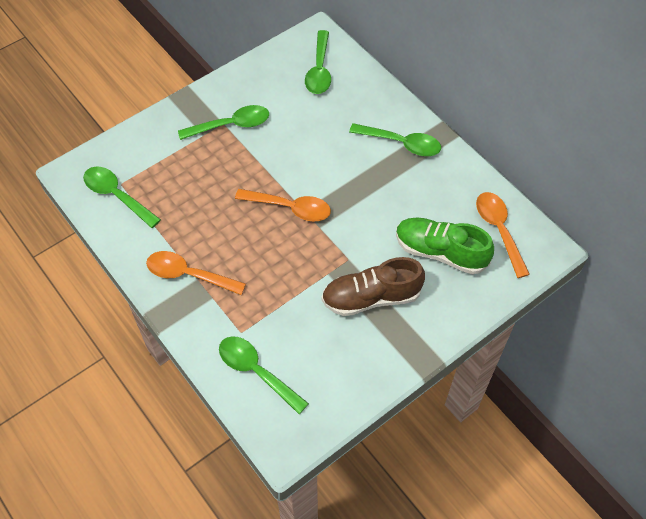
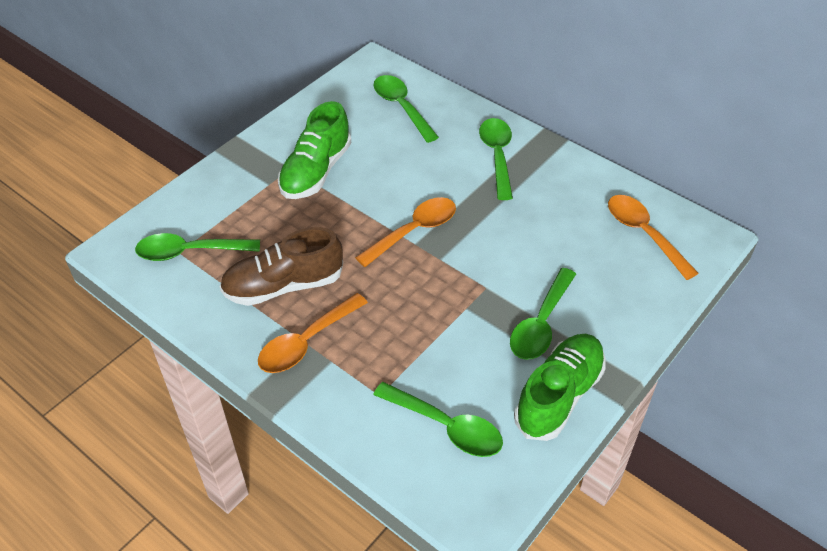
green shoe: [396,218,494,274] = 1 -> [278,101,351,199] [514,334,606,441] = 2

